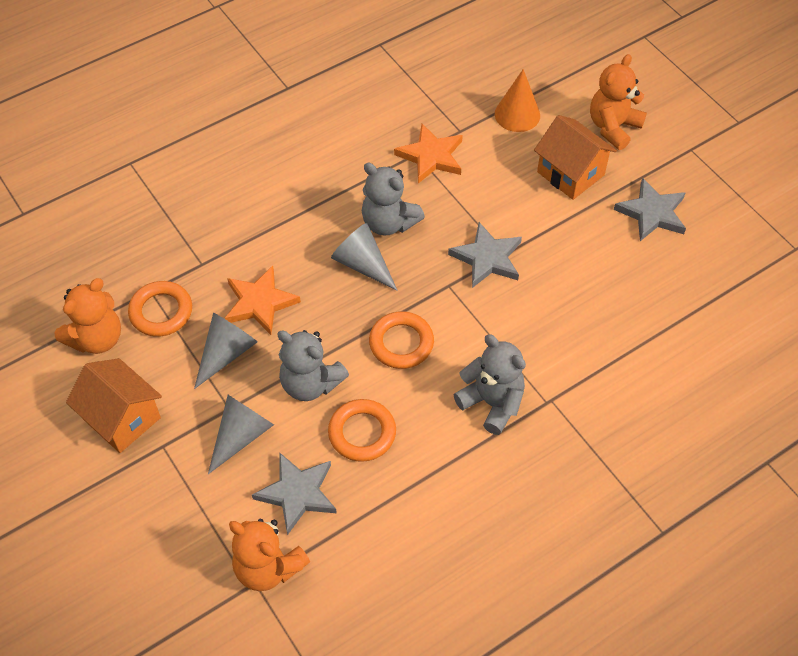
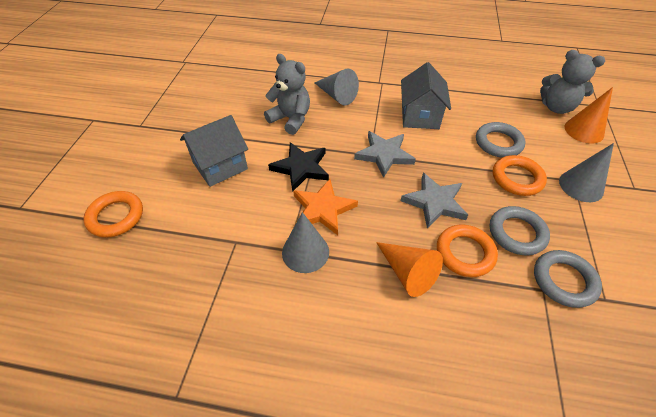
black star: none = 0 -> [268,142,329,192] = 1
grey house: none = 0 -> [180,115,248,187] [401,62,451,129] = 2
grey ring: none = 0 -> [476,122,526,158] [490,206,550,256] [534,250,602,308] = 3
grey star: [252,452,337,535] [448,222,522,288] [614,178,686,241] = 3 -> [354,131,416,178] [401,173,468,229] = 2
grey teddy bear: [277,330,349,401] [362,163,425,236] [453,334,526,435] = 3 -> [264,54,310,135] [540,50,605,114] = 2
orange cone: [495,69,540,132] = 1 -> [376,242,443,297] [565,87,613,144] = 2
orange house: [66,358,162,453] [534,115,617,200] = 2 -> none = 0
orange star: [225,266,301,335] [394,124,463,184] = 2 -> [293,179,358,235] = 1
orange teddy bear: [54,278,121,354] [229,519,310,591] [590,54,647,150] = 3 -> none = 0

